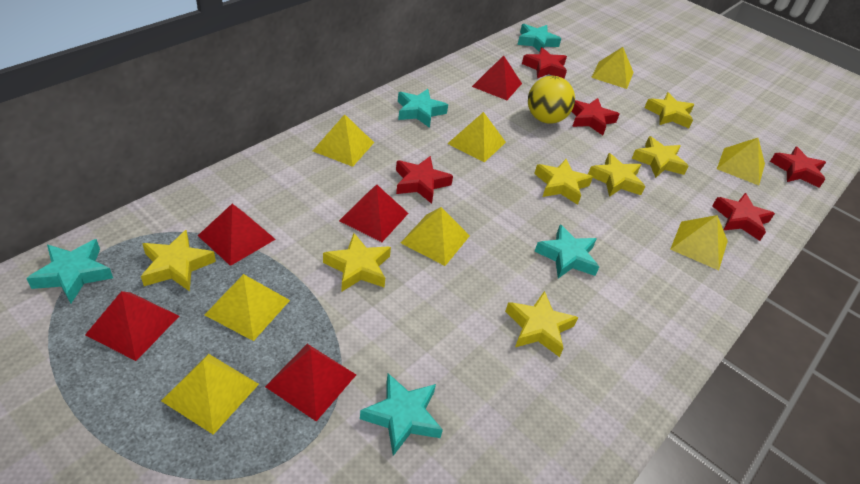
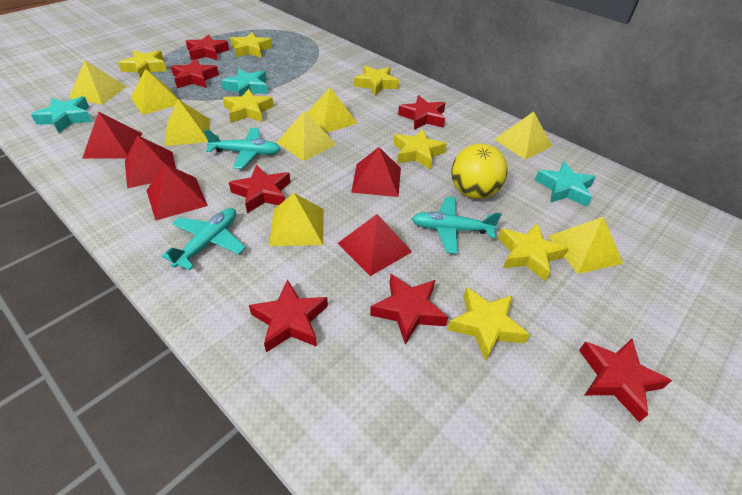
red star: [396,156,453,204] [522,47,567,79] [571,98,619,135] [712,193,775,241] [770,147,826,188] = 5 -> [171,59,219,88] [186,34,229,61] [229,165,291,213] [249,279,328,353] [370,274,448,345] [398,95,445,130] [579,339,672,422] = 7
turquoise plane: none = 0 -> [161,208,246,270] [204,128,281,169] [411,197,502,254] = 3
turquoise star: [26,239,113,303] [360,373,443,456] [398,89,448,128] [517,24,561,52] [534,224,599,278] = 5 -> [31,96,92,133] [221,69,268,96] [535,161,596,207] = 3

